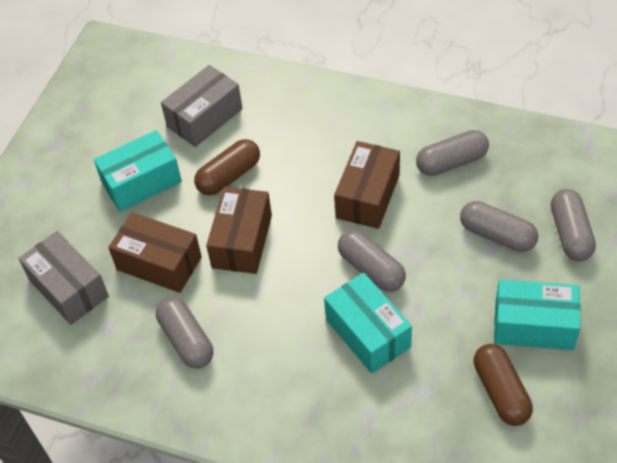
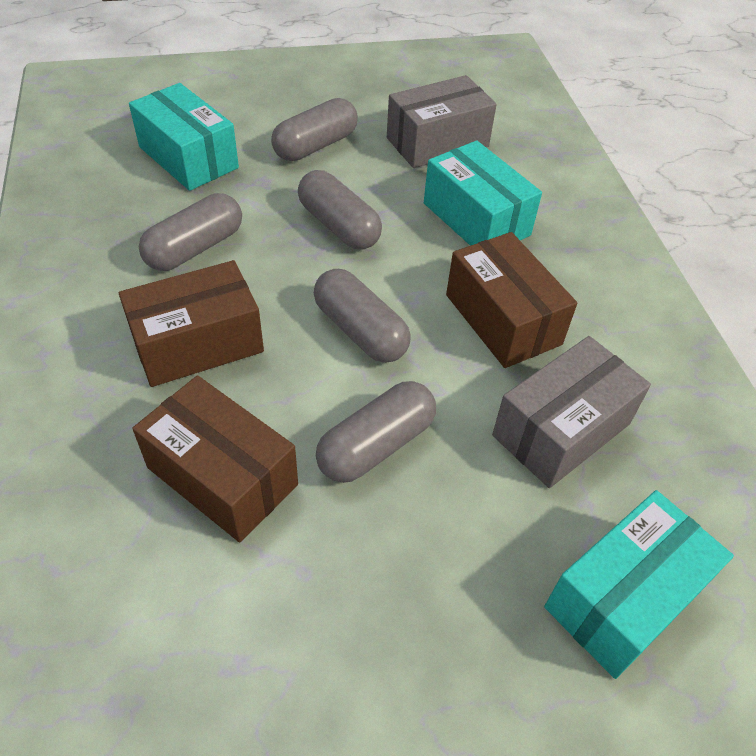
brown capsule: [194,139,260,195] [473,344,533,426] = 2 -> none = 0

